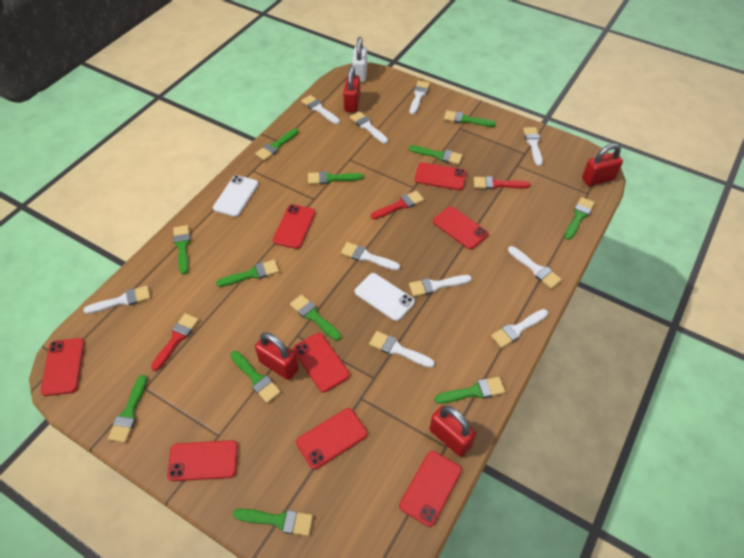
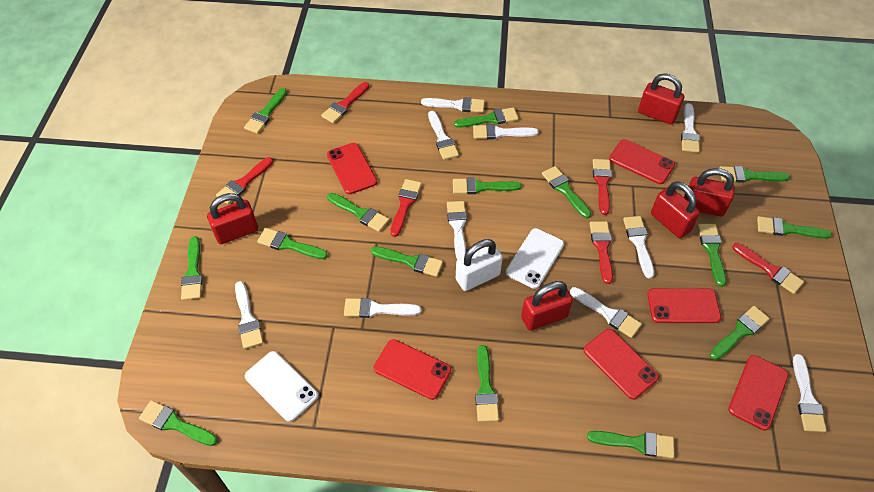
green brush: [108,375,147,443] [173,225,190,275] [216,260,279,287] [230,351,281,403] [233,508,313,536] [255,128,299,161] [290,294,341,341] [308,171,364,184] [409,145,463,165] [435,377,505,404] [444,111,496,127] [565,197,595,240] = 12 -> [139,401,217,446] [181,236,203,300] [244,88,287,134] [257,228,328,259] [327,193,389,232] [371,246,443,277] [453,178,522,194] [454,107,518,128] [475,345,499,422] [542,166,591,218] [587,431,674,458] [698,224,726,287] [710,306,769,360] [719,166,790,183] [757,216,832,239] = 15
red brush: [151,313,199,371] [371,191,424,219] [474,176,530,189] = 3 -> [216,157,273,204] [321,82,369,123] [390,179,422,237] [590,221,613,284] [593,159,612,215] [732,243,804,294] = 6
red padlock: [255,332,299,380] [343,66,360,112] [430,405,476,457] [582,143,623,186] = 4 -> [207,193,258,244] [521,281,573,331] [638,73,684,124] [651,181,700,238] [684,168,735,216] = 5
red phone: [40,338,85,396] [167,440,238,481] [273,204,316,249] [293,333,350,392] [296,408,367,469] [399,451,462,527] [415,162,467,190] [433,206,488,249] = 8 -> [327,143,377,194] [374,339,451,400] [584,329,659,399] [609,139,675,184] [648,288,721,323] [728,355,789,431] = 6

